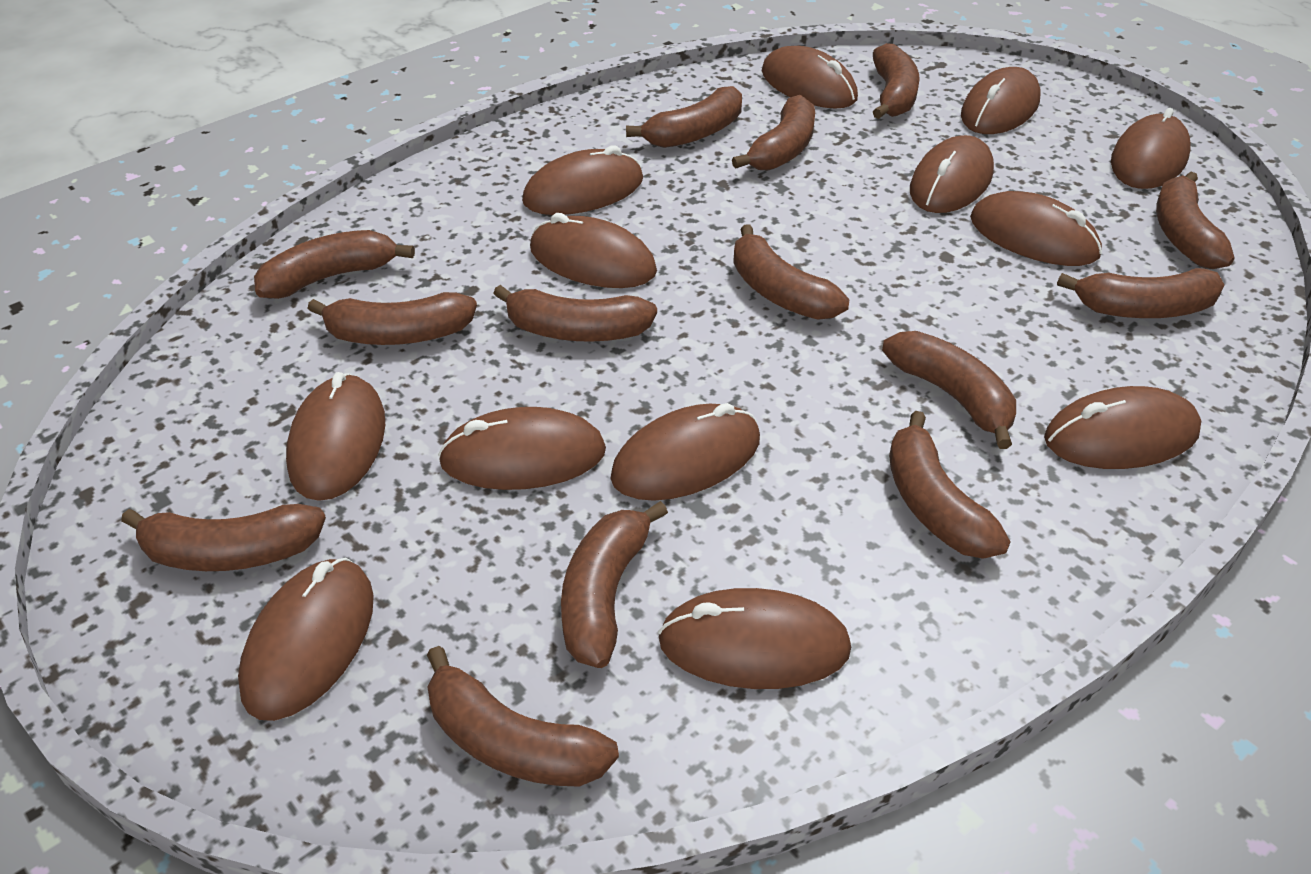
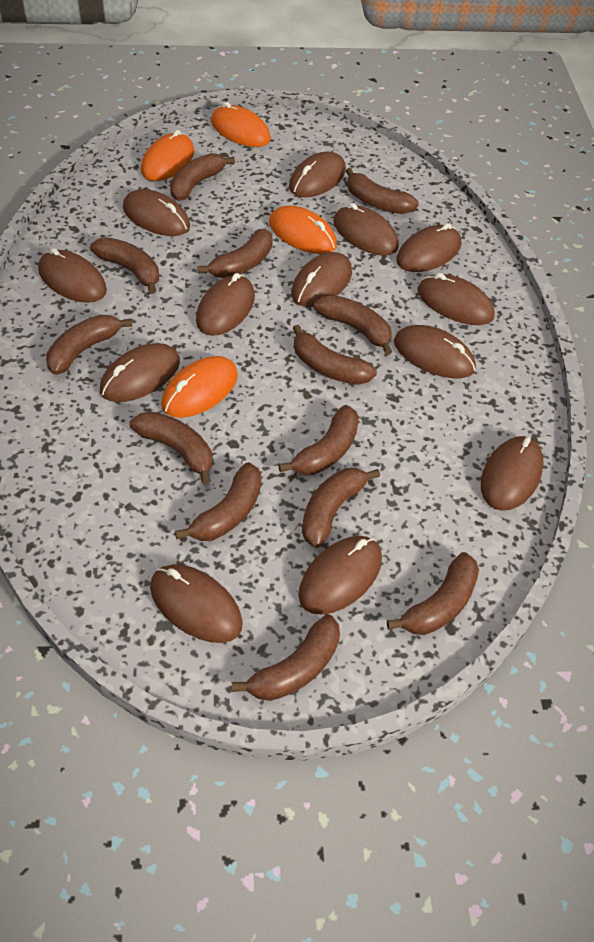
brown banana: [121,504,326,571] [254,230,415,299] [308,292,477,345] [427,646,619,787] [493,285,657,342] [561,501,668,668] [626,86,742,148] [732,95,815,171] [733,225,850,320] [873,43,920,119] [882,331,1016,449] [889,411,1011,559] [1057,268,1225,318] [1156,172,1234,269] = 14 -> [46,315,133,375] [90,237,159,294] [130,411,212,485] [170,153,235,201] [175,462,261,541] [197,229,273,278] [232,615,340,701] [278,405,359,475] [293,325,377,385] [302,468,380,548] [314,295,392,355] [346,168,419,214] [387,552,479,635] = 13
orange mouse: none = 0 -> [141,130,194,181] [161,356,238,418] [211,102,271,147] [269,205,337,254] = 4

